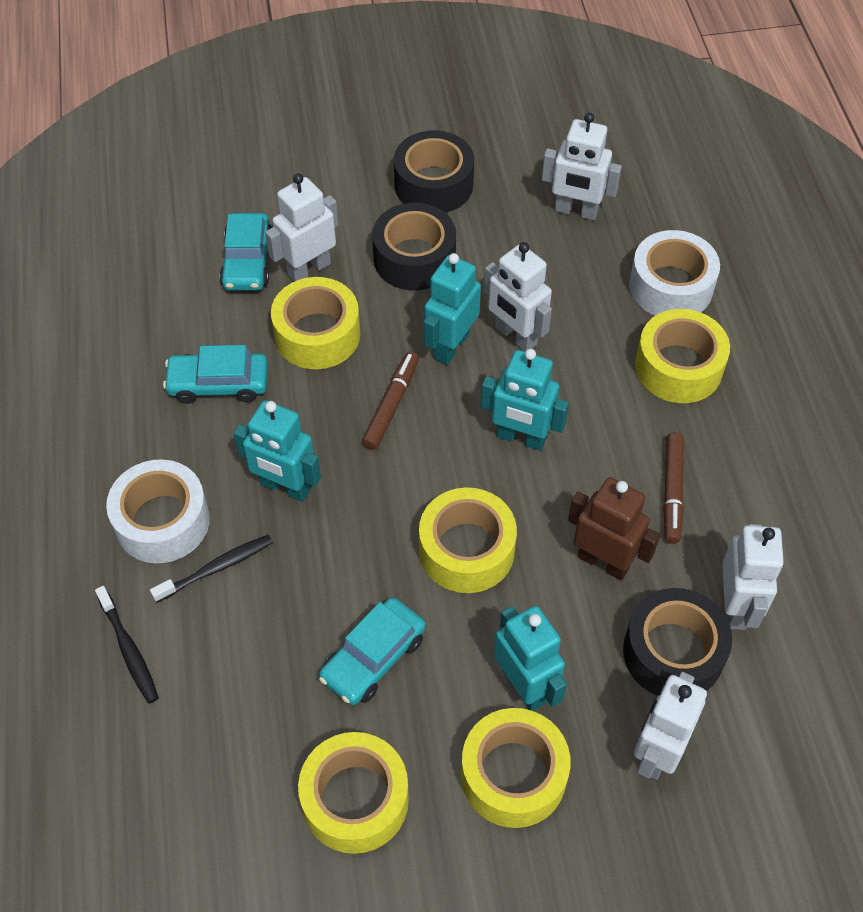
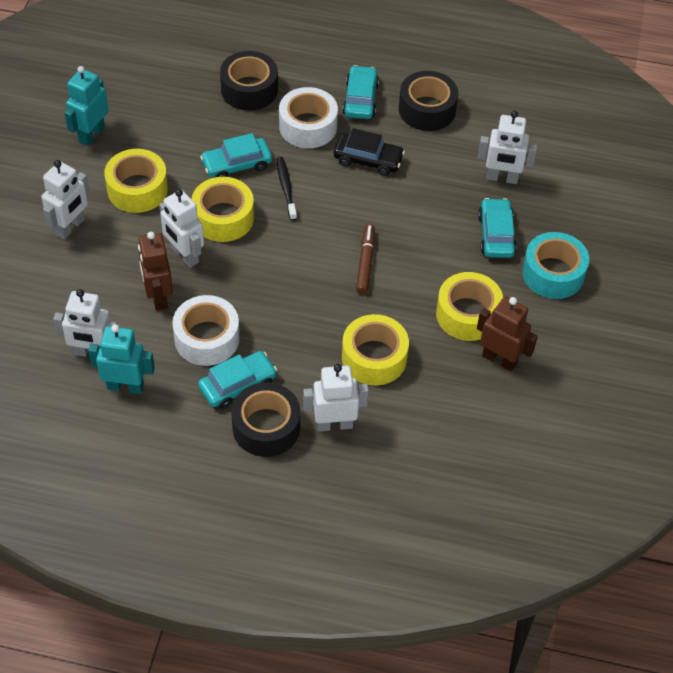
black car: none = 0 -> [334,128,405,176] = 1
black toothbrush: [95,586,159,704] [150,535,273,603] = 2 -> [277,157,297,221] = 1
brown marker: [362,351,419,450] [663,432,684,544] = 2 -> [356,224,375,294] = 1
brown robot: [568,477,660,580] = 1 -> [138,232,173,311] [477,297,538,372] = 2
turquoise car: [163,345,268,404] [220,213,272,291] [319,597,426,705] = 3 -> [198,351,277,409] [200,133,272,178] [342,65,379,119] [478,198,517,258] = 4
turquoise robot: [234,400,321,502] [424,253,481,365] [481,349,569,451] [494,606,567,711] = 4 -> [65,66,108,146] [88,324,155,394] = 2
turquoise tape: none = 0 -> [522,232,589,299] = 1
yellow tape: [271,277,360,369] [298,732,409,854] [419,487,517,593] [461,708,571,828] [635,309,730,403] = 5 -> [104,149,168,213] [192,177,254,242] [342,314,409,385] [436,272,503,341] = 4

